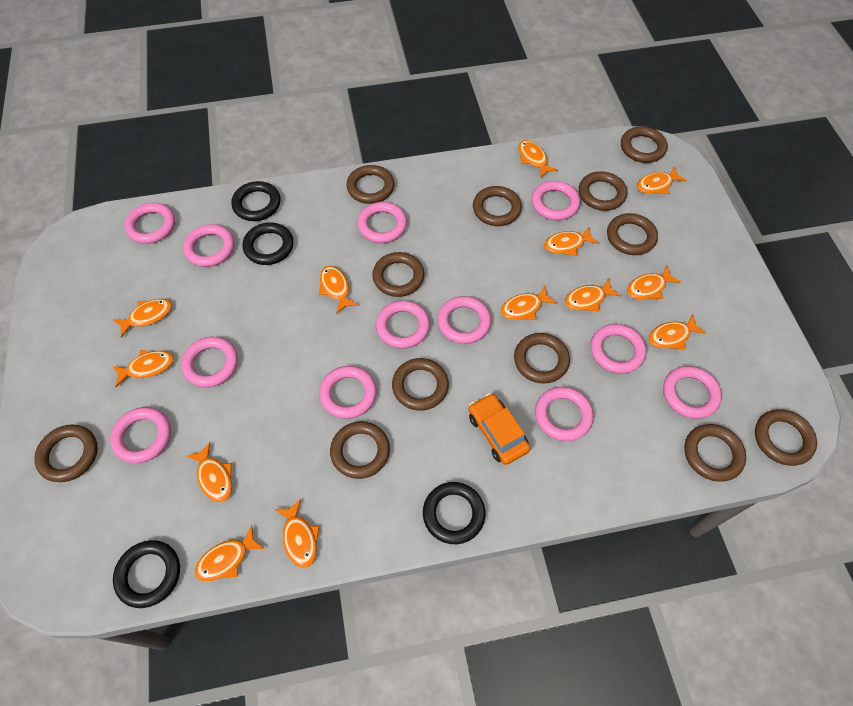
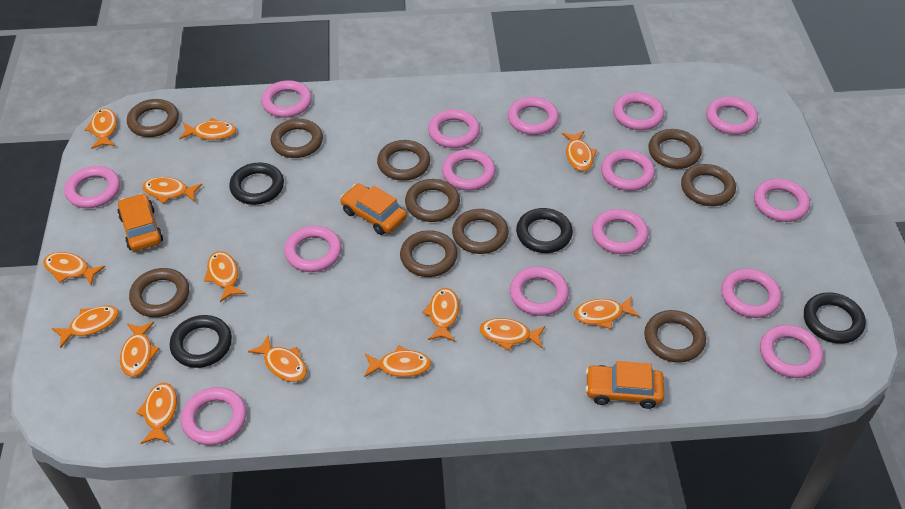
brown ring: [34,425,98,482] [330,421,390,479] [346,165,394,204] [372,252,424,297] [392,358,449,411] [473,186,522,226] [514,333,570,383] [579,171,627,211] [607,213,658,255] [621,126,668,163] [684,424,746,482] [755,409,817,466] = 12 -> [127,99,179,137] [129,268,189,317] [271,119,323,158] [377,140,430,181] [400,230,457,277] [405,179,460,222] [452,209,509,254] [644,310,706,363] [648,129,702,169] [681,164,736,206] = 10
orange car: [469,393,530,465] = 1 -> [118,193,163,251] [340,183,407,235] [585,361,664,409] = 3
orange fish: [112,350,174,387] [113,299,172,338] [186,442,232,502] [195,525,265,582] [275,499,320,568] [319,266,358,314] [500,285,557,320] [518,140,558,178] [544,227,599,256] [564,278,621,312] [627,266,681,299] [637,166,687,194] [649,314,706,350] = 13 -> [43,252,105,285] [52,306,119,348] [85,108,117,149] [120,322,160,377] [136,383,177,444] [142,177,202,204] [179,118,236,140] [204,251,246,302] [248,335,307,382] [364,345,431,377] [422,288,459,341] [479,318,545,351] [562,131,597,171] [574,295,640,329] = 14
pink ring: [110,407,171,463] [124,202,175,244] [181,337,238,387] [183,224,235,267] [319,366,377,419] [357,202,407,243] [376,300,430,349] [437,296,491,344] [531,181,580,221] [535,387,594,441] [590,324,646,374] [663,366,722,419] = 12 -> [64,166,120,208] [181,387,246,445] [261,80,312,118] [284,226,342,272] [428,109,480,148] [442,149,495,190] [508,97,559,135] [510,267,569,316] [592,209,649,254] [601,150,655,191] [613,92,664,130] [706,97,758,135] [721,268,782,318] [754,179,810,222] [760,325,823,378] = 15

